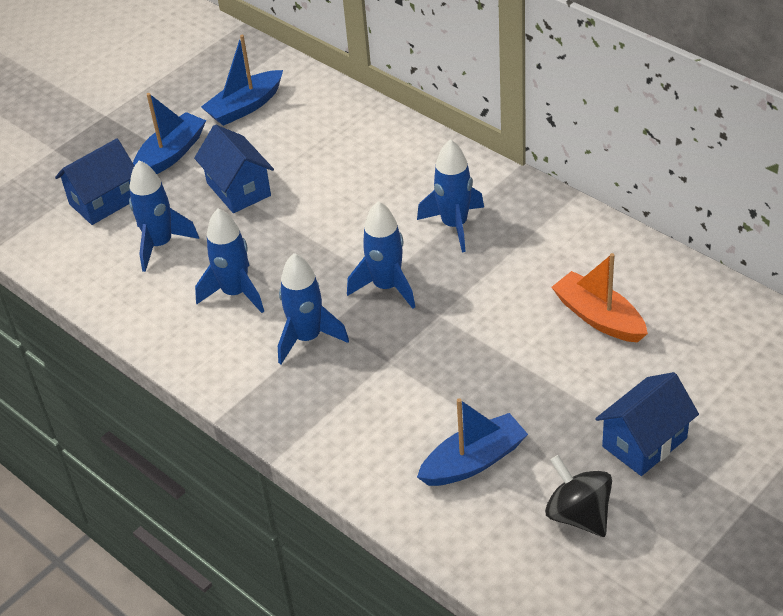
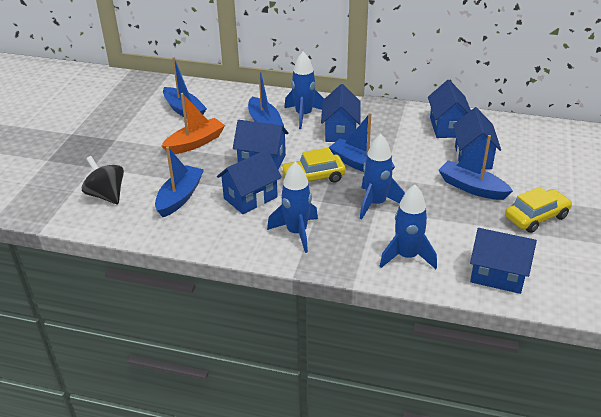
blue boat: [133,93,206,174] [201,35,283,126] [417,398,528,486] = 3 -> [155,146,204,217] [163,57,207,117] [248,69,284,127] [329,113,395,172] [439,135,513,200] = 5
blue house: [55,138,134,225] [194,125,274,213] [595,372,699,476] = 3 -> [217,149,282,214] [233,120,289,170] [321,84,361,142] [428,80,471,138] [453,107,501,169] [470,228,537,294] = 6
blue rocket: [129,160,199,272] [195,208,264,313] [278,253,349,364] [347,201,415,309] [417,139,484,252] = 5 -> [267,162,318,253] [284,52,324,129] [360,134,405,220] [379,185,437,269] = 4
yellow car: none = 0 -> [281,147,346,183] [505,187,572,233] = 2

